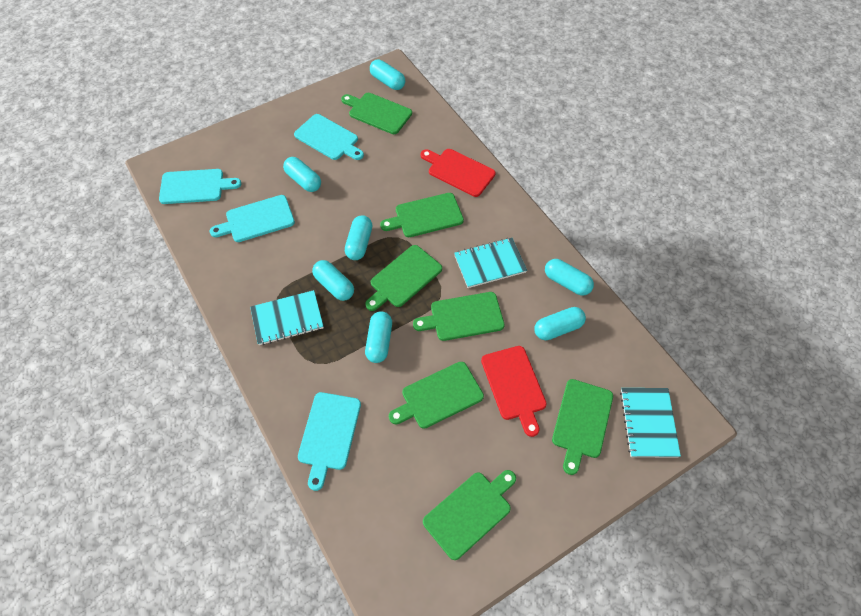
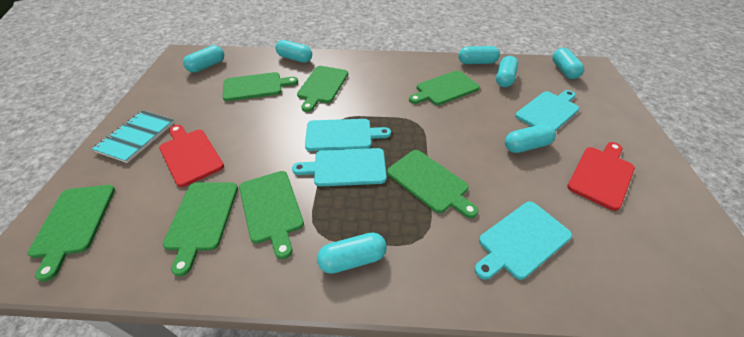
turquoise notebook: [250,290,324,345] [454,238,527,288] [620,388,681,458] = 3 -> [92,110,175,163] = 1

